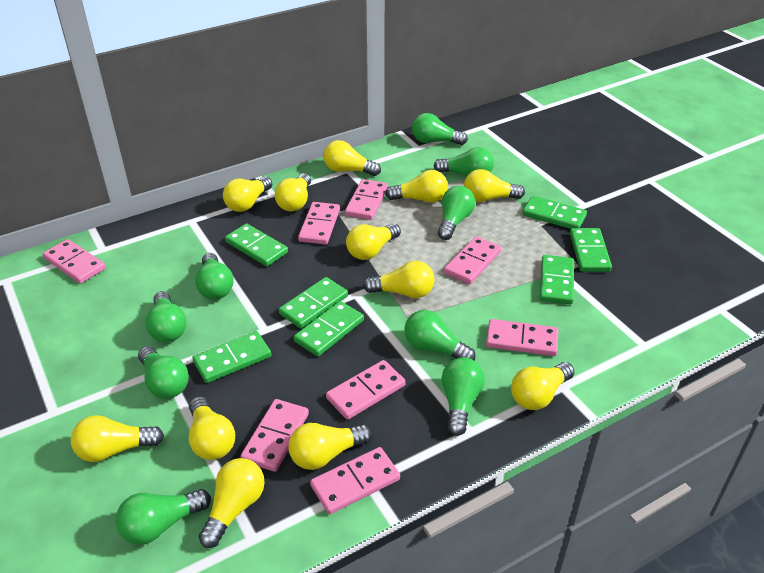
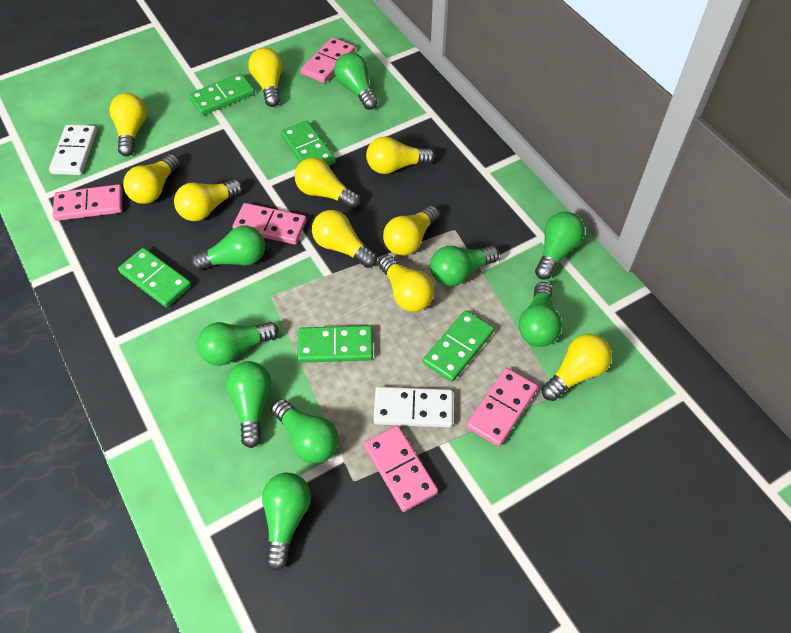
green domino: [192,331,272,383] [225,223,288,266] [279,277,348,329] [294,301,364,356] [522,196,587,229] [540,255,574,304] [570,228,612,272] = 7 -> [118,248,191,307] [189,73,255,116] [281,120,336,166] [297,325,373,363] [423,310,494,382] = 5
pink domino: [43,239,106,284] [240,399,309,472] [298,202,340,245] [310,447,400,514] [326,360,406,420] [345,179,388,220] [444,236,501,284] [486,319,558,356] = 8 -> [53,184,123,221] [232,203,307,244] [301,37,355,83] [364,426,438,512] [466,368,538,447] = 5
white domino: none = 0 -> [49,125,97,175] [373,387,453,428] = 2
yellow light bulb: [71,415,164,462] [189,396,235,460] [199,458,265,548] [223,176,272,212] [275,173,311,211] [288,423,372,470] [323,140,381,176] [346,223,401,260] [363,261,435,298] [385,170,448,203] [464,169,525,202] [511,362,575,410] = 12 -> [109,93,147,156] [123,154,180,204] [174,179,243,221] [248,48,283,107] [295,158,360,209] [312,210,377,268] [366,137,435,174] [379,255,434,312] [383,205,439,256] [542,334,612,401] = 10

